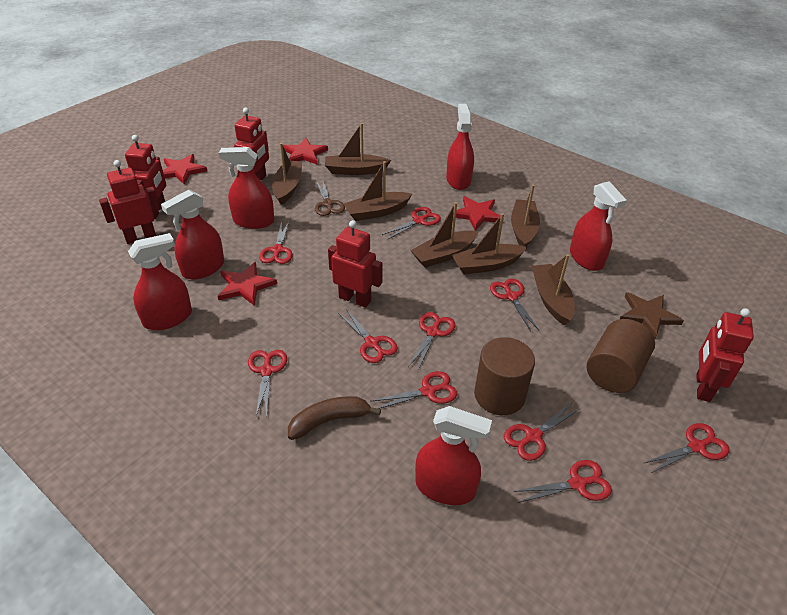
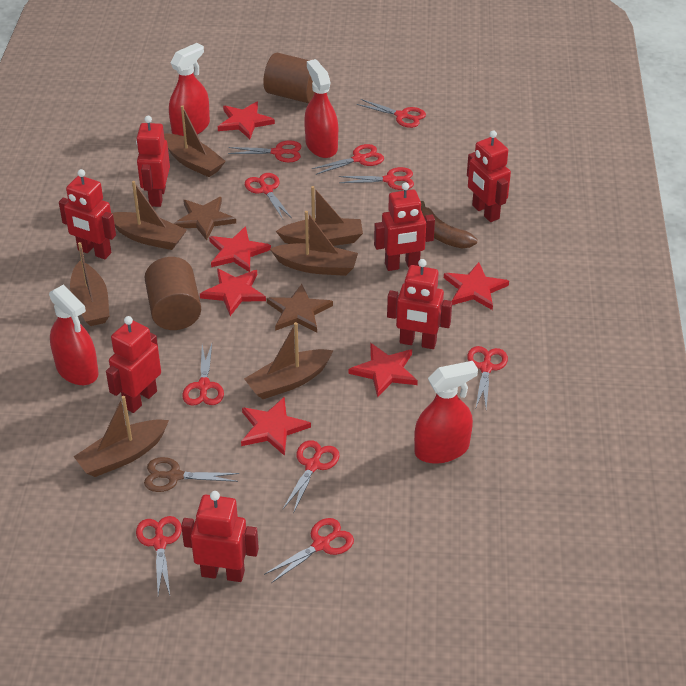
brown star: [620,292,684,339] = 1 -> [174,197,236,240] [267,284,333,332] = 2
red robot: [99,160,160,244] [125,135,166,219] [234,108,269,180] [328,220,383,308] [697,308,754,402] = 5 -> [59,169,116,259] [106,316,161,413] [136,116,170,207] [181,491,259,582] [374,182,435,271] [387,259,452,349] [467,130,511,222] = 7
red spray bottle: [128,233,192,330] [161,190,224,280] [219,147,274,229] [415,406,492,505] [446,104,474,190] [570,181,627,271] = 6 -> [49,284,98,385] [169,43,210,136] [304,59,338,158] [414,361,478,464] = 4
red star: [163,154,207,185] [218,262,277,306] [283,138,328,165] [456,196,504,231] = 4 -> [200,268,266,316] [209,226,271,272] [218,102,275,139] [241,397,311,456] [349,343,418,398] [444,262,509,310] = 6

